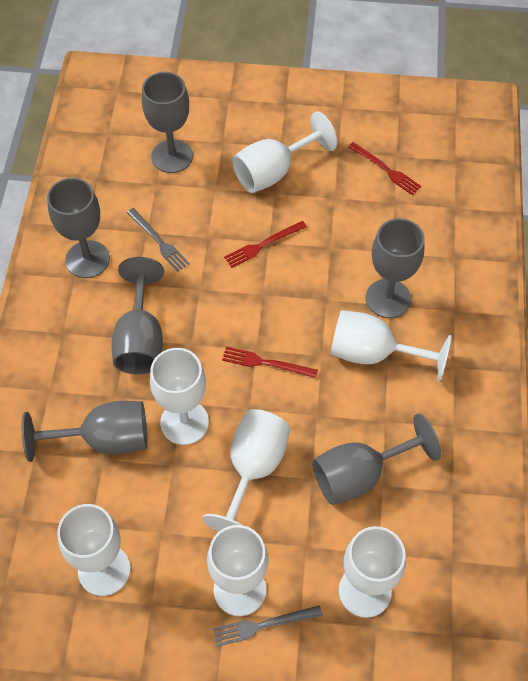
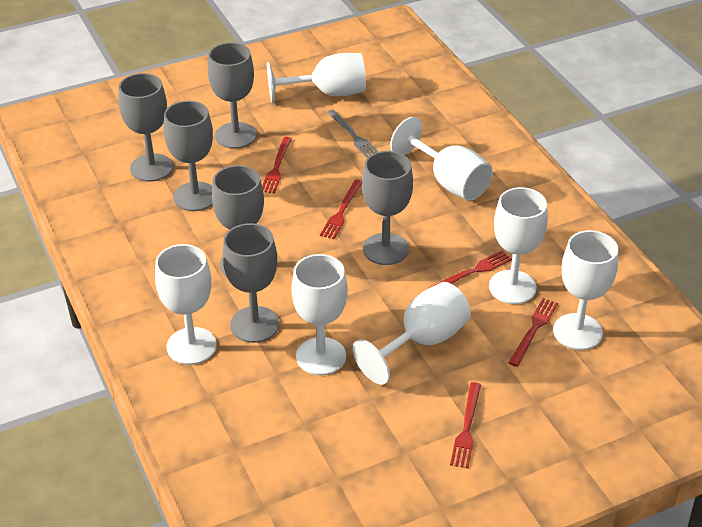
grey fork: [127,208,189,272] [213,605,323,647] = 2 -> [327,110,378,158] = 1
red fork: [222,346,318,378] [224,221,307,268] [348,142,421,195] = 3 -> [262,137,292,194] [320,180,362,239] [428,251,512,289] [450,382,481,468] [509,298,558,367] = 5

